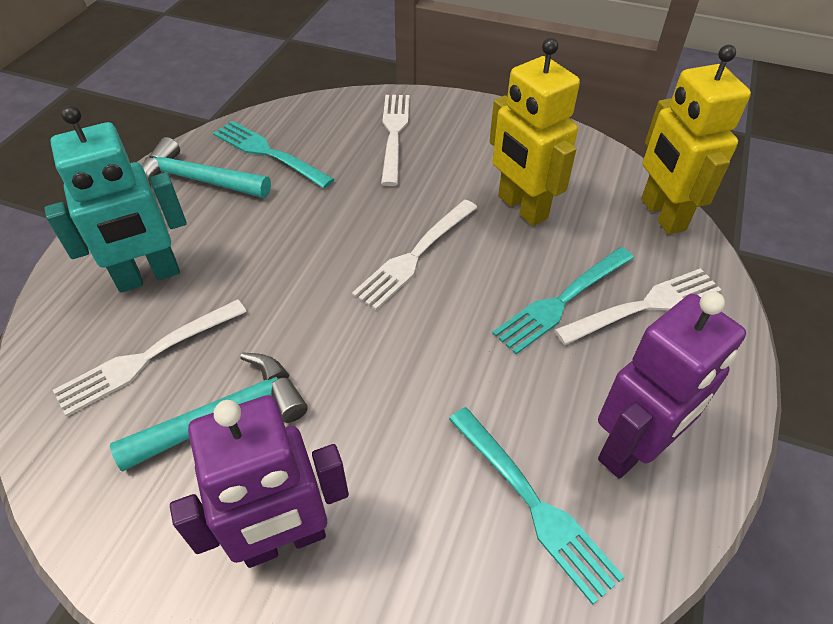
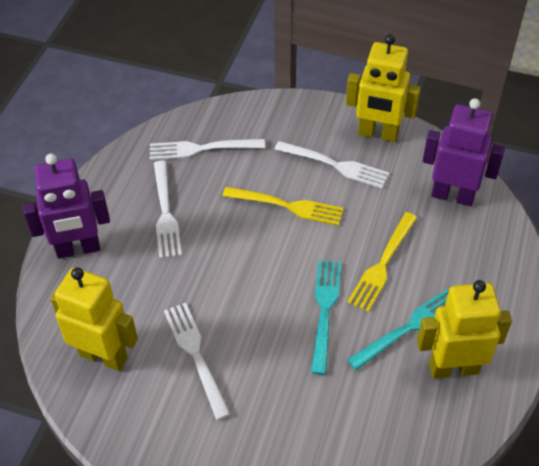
turquoise fork: [213,121,334,188] [449,407,624,605] [492,247,634,354] = 3 -> [311,260,341,375] [347,290,448,371] = 2
turquoise hammer: [110,352,308,472] [142,137,271,198] = 2 -> none = 0
turquoise robot: [44,105,187,292] = 1 -> none = 0
yellow fork: none = 0 -> [222,187,344,226] [347,212,417,312] = 2
yellow robot: [489,38,580,226] [641,45,751,234] = 2 -> [50,267,138,371] [346,34,421,142] [417,280,512,379] = 3

